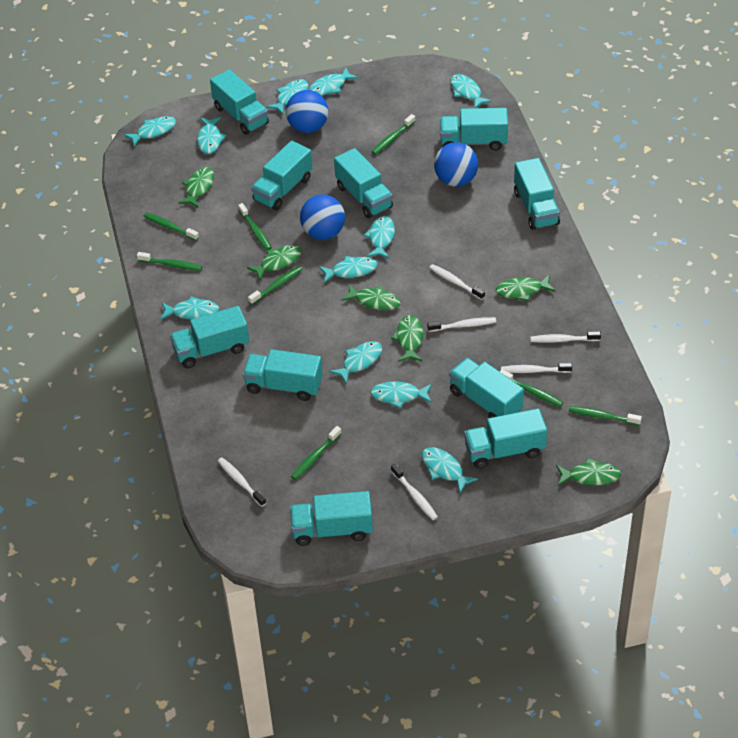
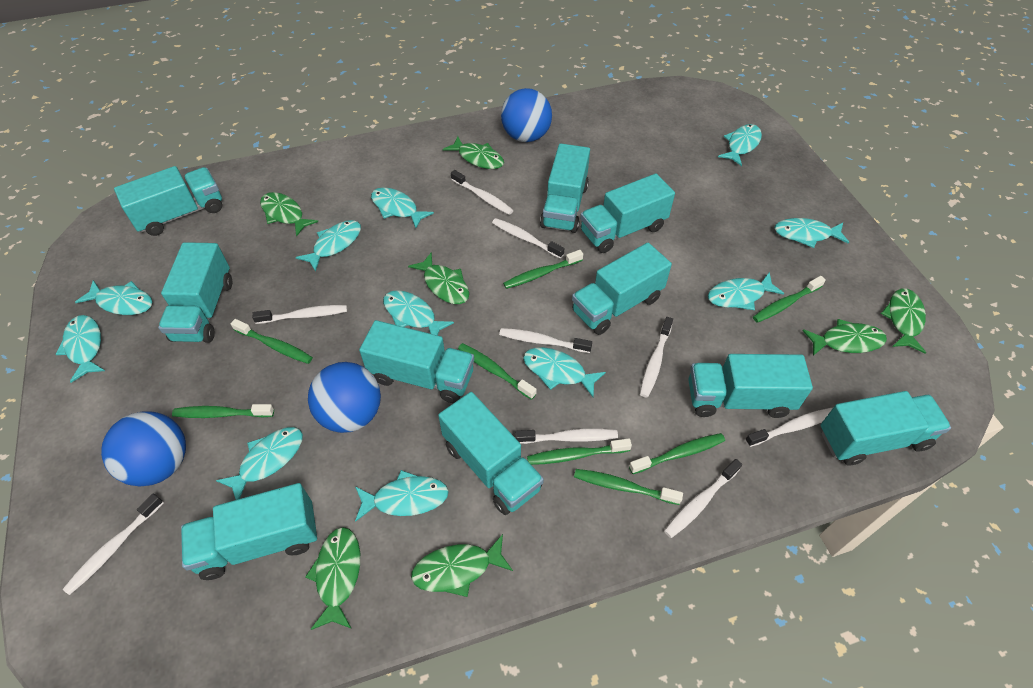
green fish: [178,167,214,207] [247,245,302,280] [341,284,401,310] [391,315,423,362] [496,274,555,301] [556,458,621,486] = 6 -> [260,192,318,237] [305,527,360,630] [408,252,469,304] [411,534,513,597] [443,136,504,169] [802,319,887,356] [881,289,926,354] = 7
white toothbrush: [218,458,266,507] [391,463,438,520] [427,317,496,332] [429,264,485,300] [501,363,572,373] [530,331,601,343] = 6 -> [63,494,163,595] [252,305,347,324] [451,170,514,215] [492,218,564,258] [499,328,592,353] [515,429,618,444] [640,317,673,398] [664,459,742,538] [745,408,833,447] = 9

